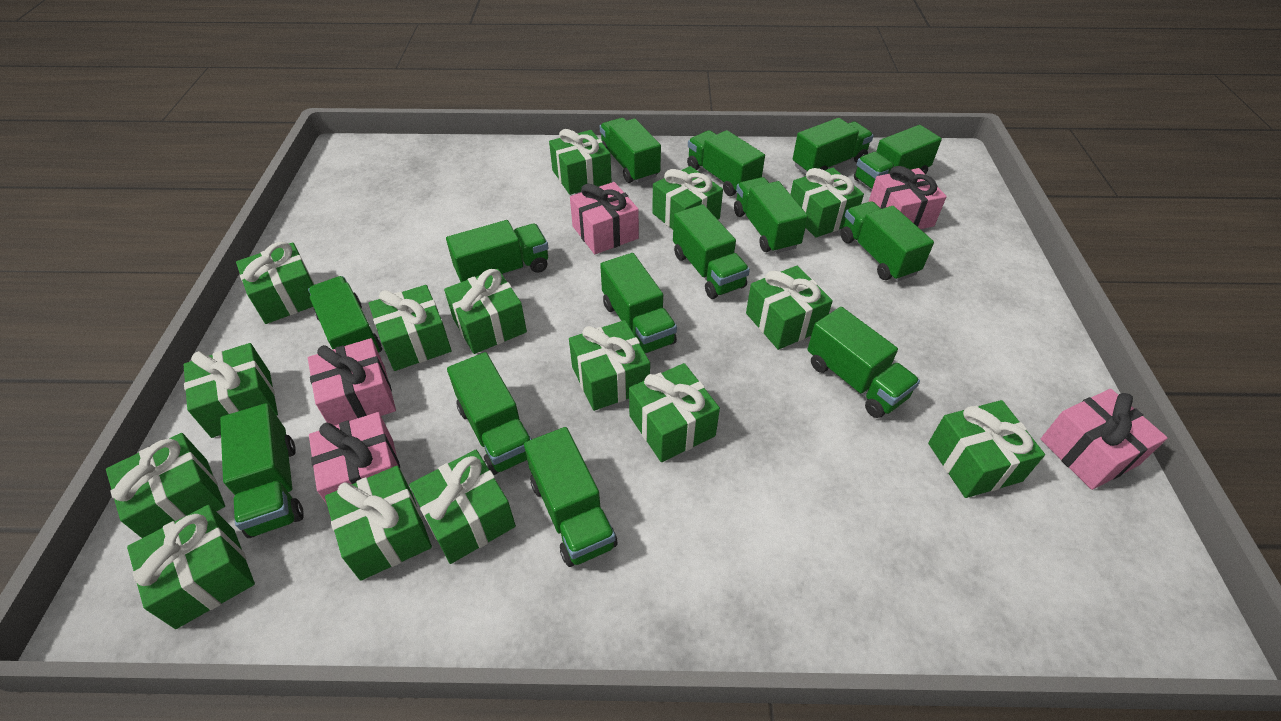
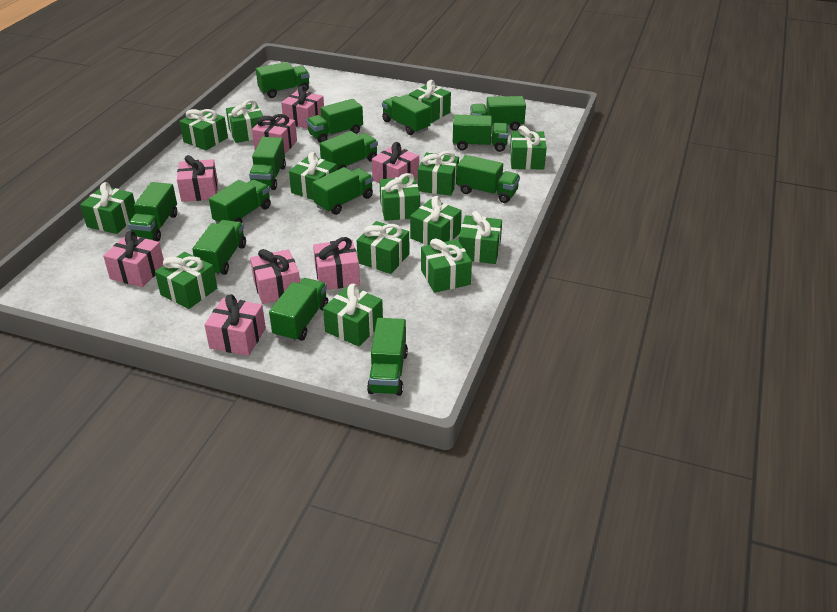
green gift: [106,433,225,538] [127,505,255,629] [183,343,278,438] [236,242,315,324] [325,466,432,581] [369,285,452,371] [409,450,516,564] [444,269,527,354] [549,129,612,195] [569,320,650,411] [629,363,720,462] [652,166,723,229] [746,266,833,350] [790,168,864,238] [928,400,1045,498] = 15 -> [80,182,136,234] [155,252,217,309] [179,109,228,151] [226,99,263,143] [289,152,337,200] [323,284,383,347] [356,221,409,274] [379,173,420,221] [409,80,451,123] [410,196,462,245] [418,151,459,196] [421,239,472,293] [459,211,502,264] [510,126,547,169] = 14
pink gift: [308,338,396,426] [309,412,400,504] [570,182,639,254] [868,166,947,229] [1041,389,1168,490] = 5 -> [103,231,164,287] [177,155,218,202] [204,294,266,356] [250,249,300,304] [252,114,297,154] [281,86,324,129] [313,237,360,290] [372,142,419,183] = 8

